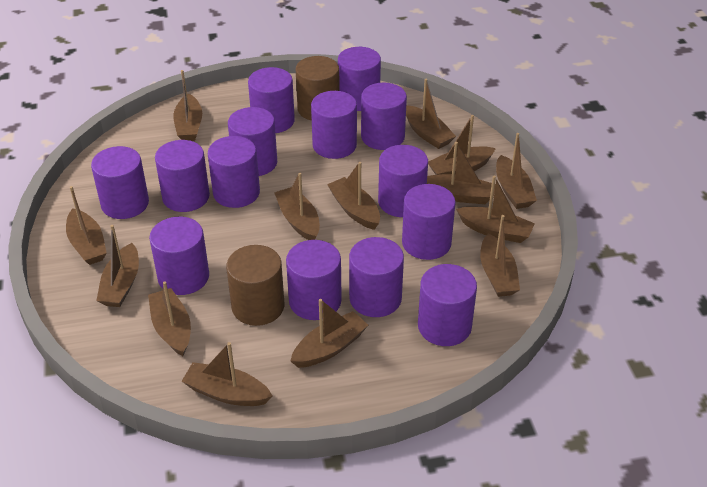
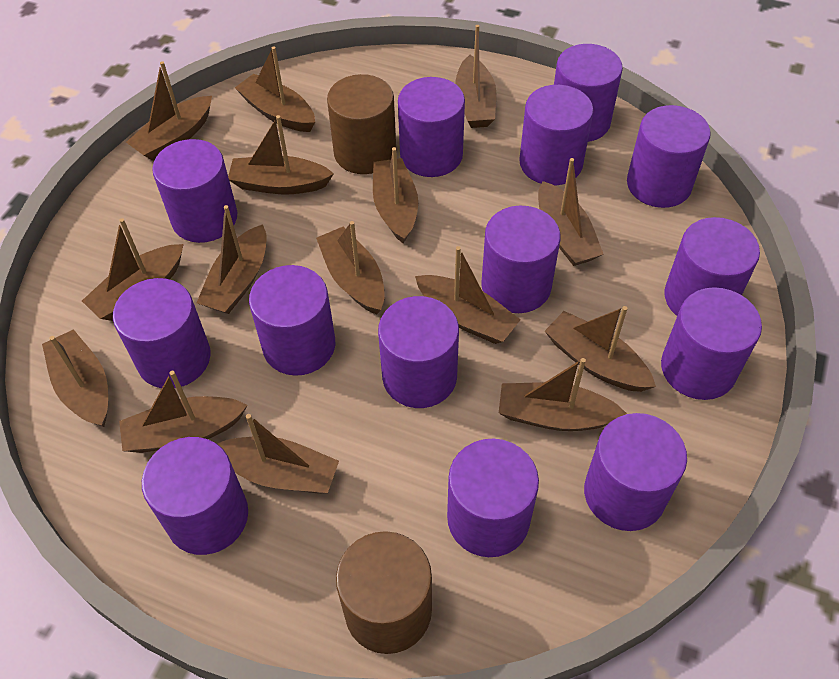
brown boat: [66,186,107,265] [96,225,139,307] [148,281,191,356] [173,70,202,141] [182,342,272,406] [274,173,320,240] [290,299,368,368] [327,162,380,230] [406,79,456,149] [427,142,496,204] [428,115,496,175] [456,176,535,243] [480,215,520,297] [496,133,537,209] = 14 -> [42,329,108,427] [82,218,184,321] [119,371,248,453] [126,61,212,161] [197,205,267,314] [218,414,339,494] [228,115,334,194] [235,46,315,132] [316,221,385,315] [373,147,418,243] [415,246,521,344] [455,25,496,128] [499,358,627,431] [538,158,603,266] [545,306,656,392] = 15

